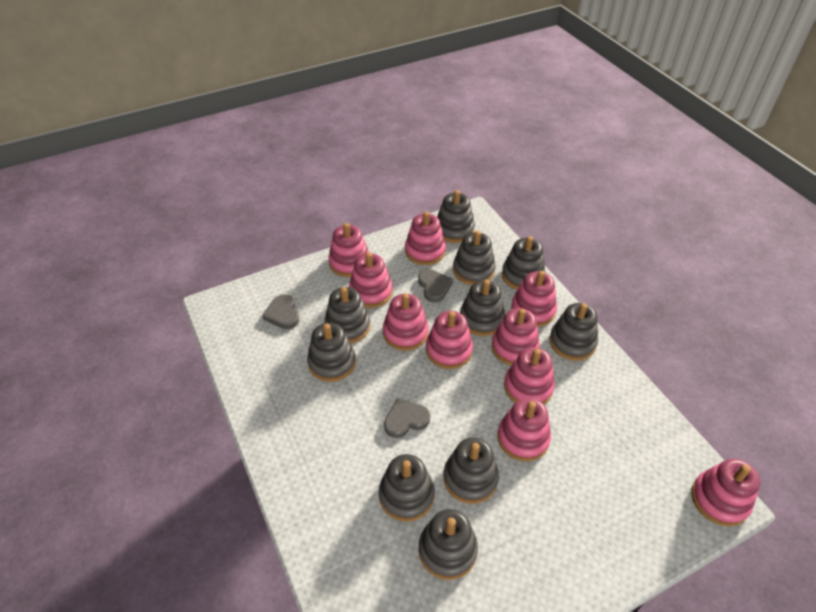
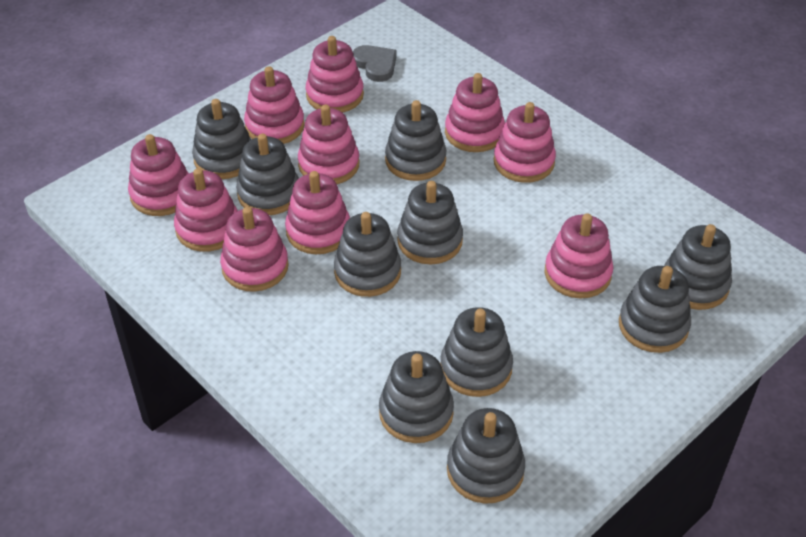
grey heart: [262,294,299,329] [384,398,430,438] [418,269,453,302] = 3 -> [352,45,397,82] = 1

